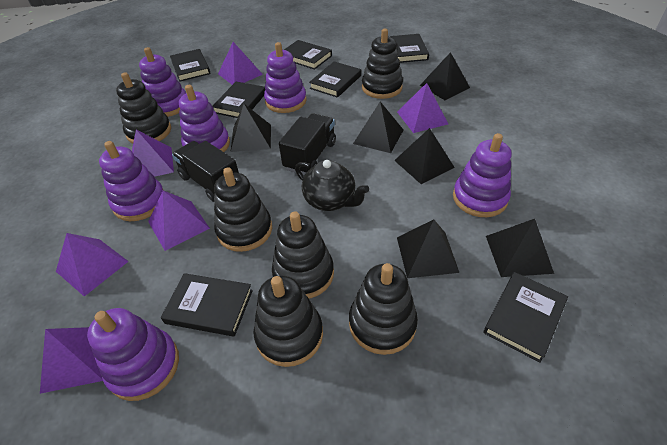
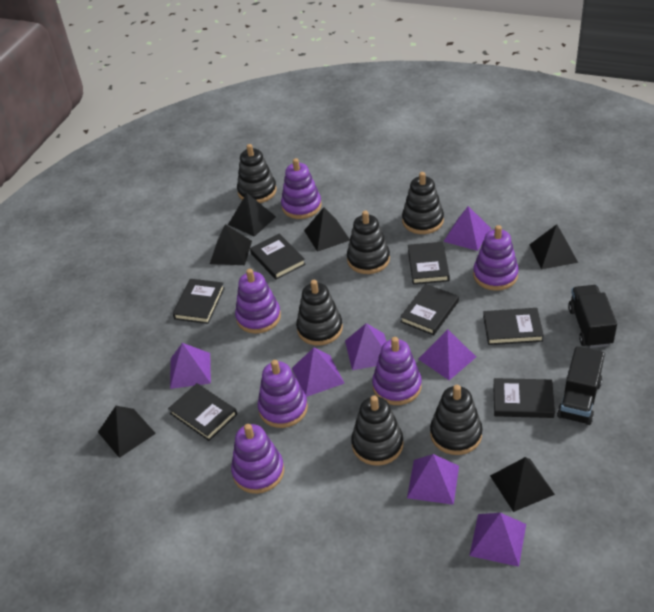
black teapot: [295,160,369,211] = 1 -> none = 0
purple pyramid: [40,327,103,394] [56,233,129,297] [132,130,174,177] [148,191,210,251] [218,42,263,85] [397,83,448,133] = 6 -> [170,343,211,389] [292,348,345,397] [345,323,386,370] [407,454,459,505] [419,329,476,380] [443,206,491,251] [469,513,526,567] = 7

